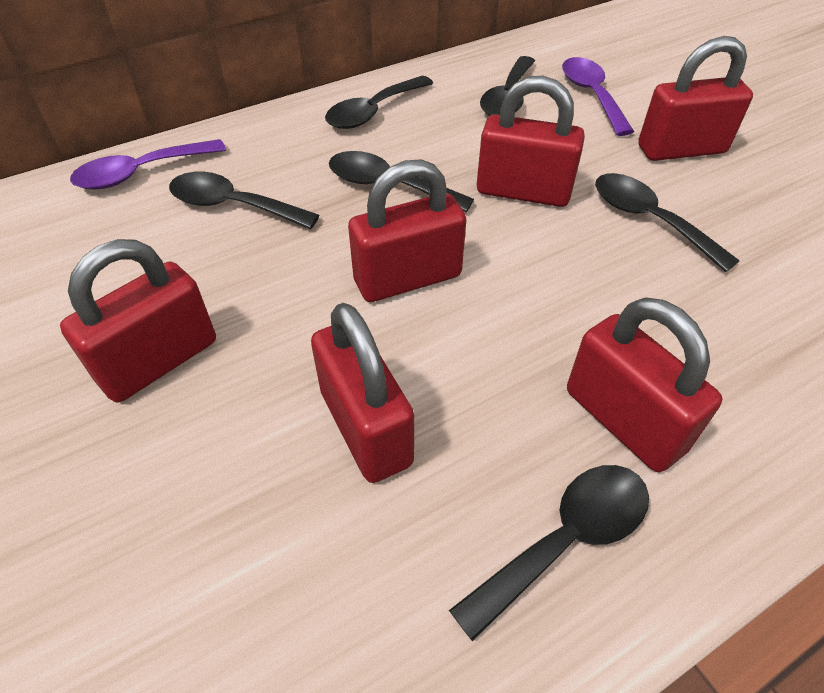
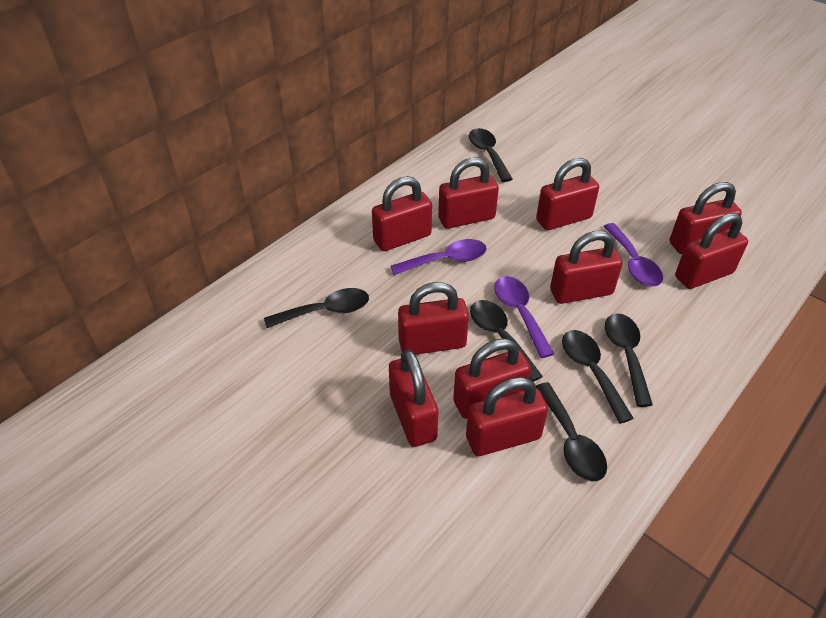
purple spoon: [70,139,226,190] [562,57,634,136] = 2 -> [391,239,487,275] [494,276,554,358] [603,223,663,286] = 3
red padlock: [60,239,216,402] [311,303,414,483] [348,159,466,302] [477,76,585,207] [567,297,722,472] [638,36,753,161] = 6 -> [372,176,432,251] [389,349,438,447] [398,282,469,355] [438,158,499,229] [453,338,531,419] [466,377,548,456] [536,158,599,230] [550,231,623,304] [670,182,742,254] [675,213,748,289] = 10

